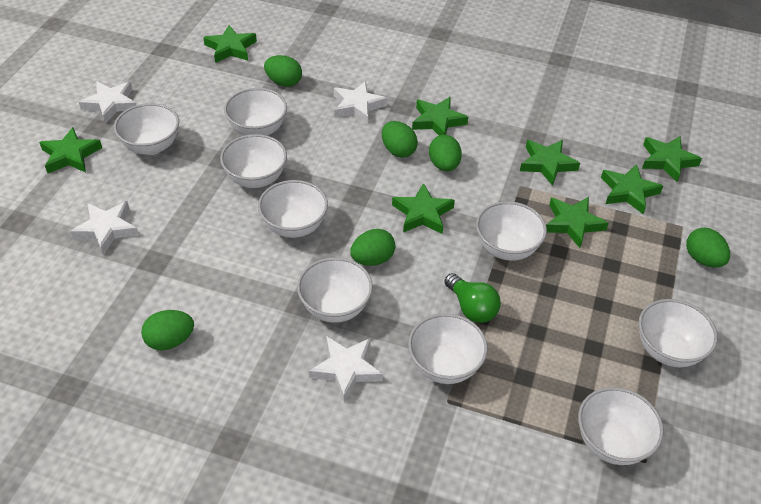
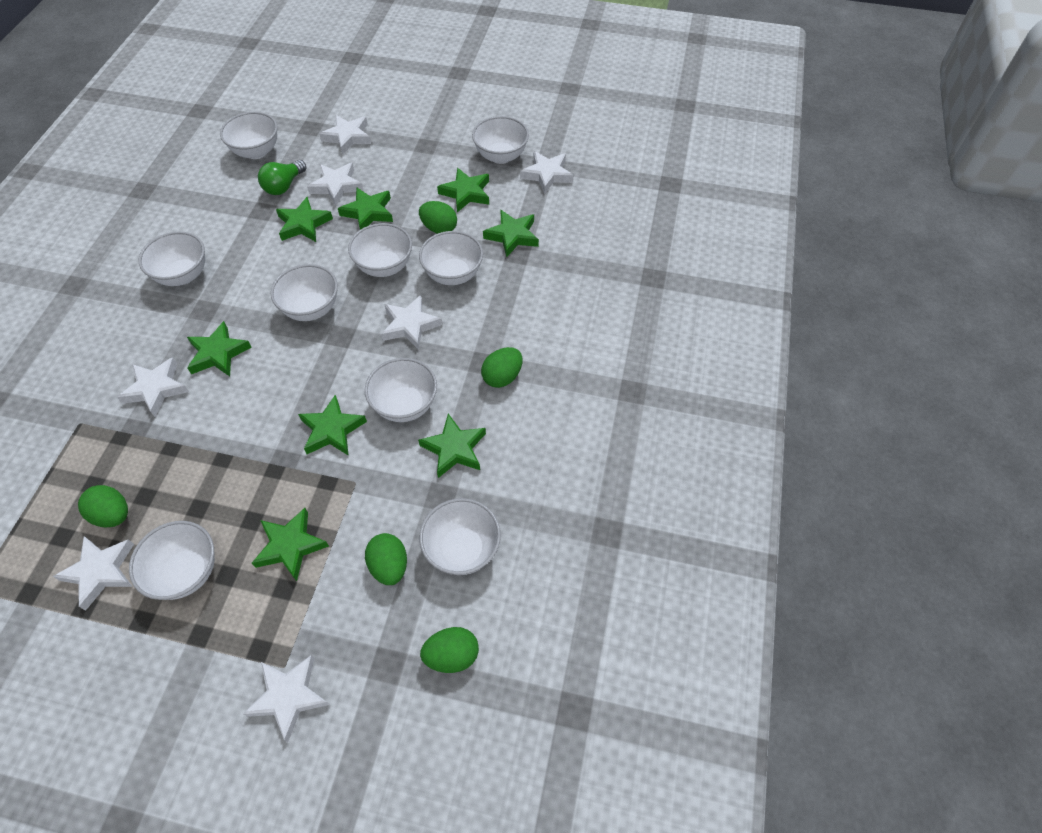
green egg: [141,310,194,350] [264,55,302,87] [350,229,395,266] [382,121,418,158] [429,135,462,171] [686,228,730,268] = 6 -> [78,485,128,527] [365,533,407,585] [419,201,457,234] [420,627,479,673] [481,347,523,388] = 5
white star: [70,201,139,255] [79,81,136,124] [309,336,383,402] [334,81,387,124] = 4 -> [53,536,134,611] [117,357,189,417] [243,655,330,742] [307,163,364,206] [319,115,371,155] [381,295,442,350] [520,151,573,194] = 7

